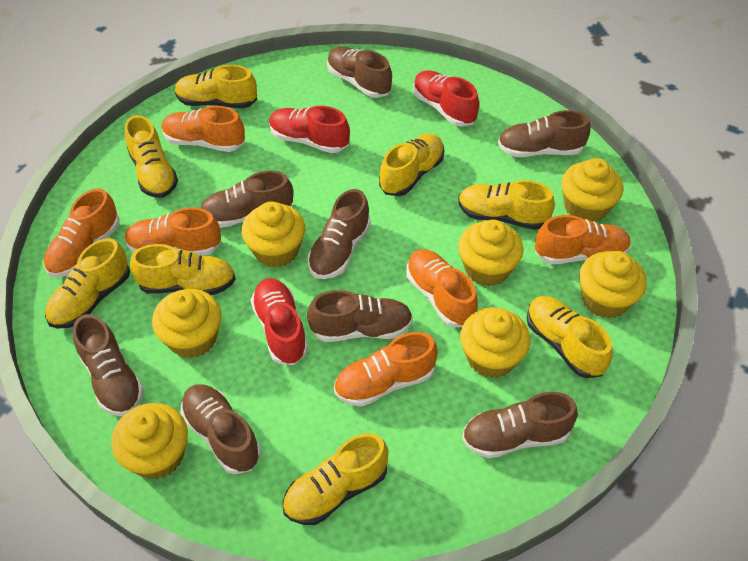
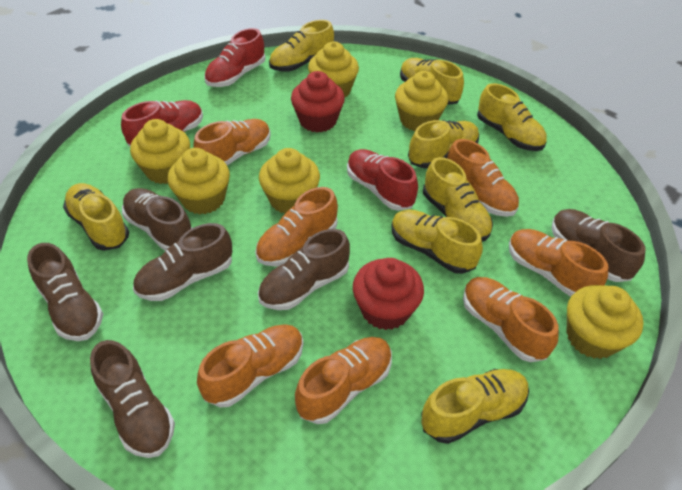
brown shoe: [73,314,144,416] [181,384,261,474] [201,171,293,228] [307,290,413,342] [308,189,371,279] [327,46,392,98] [462,392,578,458] [498,110,591,157] = 8 -> [27,243,103,341] [90,340,175,458] [122,188,192,251] [133,223,232,301] [258,229,350,310] [552,209,645,282] = 6
orange shoe: [44,188,120,277] [125,207,221,256] [162,106,245,152] [334,332,438,407] [406,249,478,327] [535,215,631,264] = 6 -> [193,119,271,166] [197,324,303,408] [255,187,338,267] [295,337,392,424] [447,139,519,217] [463,277,559,362] [509,229,608,297] = 7
red cupcake: none = 0 -> [291,71,345,133] [353,258,424,330] = 2
yellow cupcake: [111,403,188,479] [152,289,222,358] [241,201,305,268] [458,220,523,286] [460,307,530,378] [561,158,623,222] [579,251,647,318] = 7 -> [130,119,190,184] [168,148,230,215] [259,148,320,214] [308,41,359,97] [395,71,448,131] [567,285,644,359] = 6

